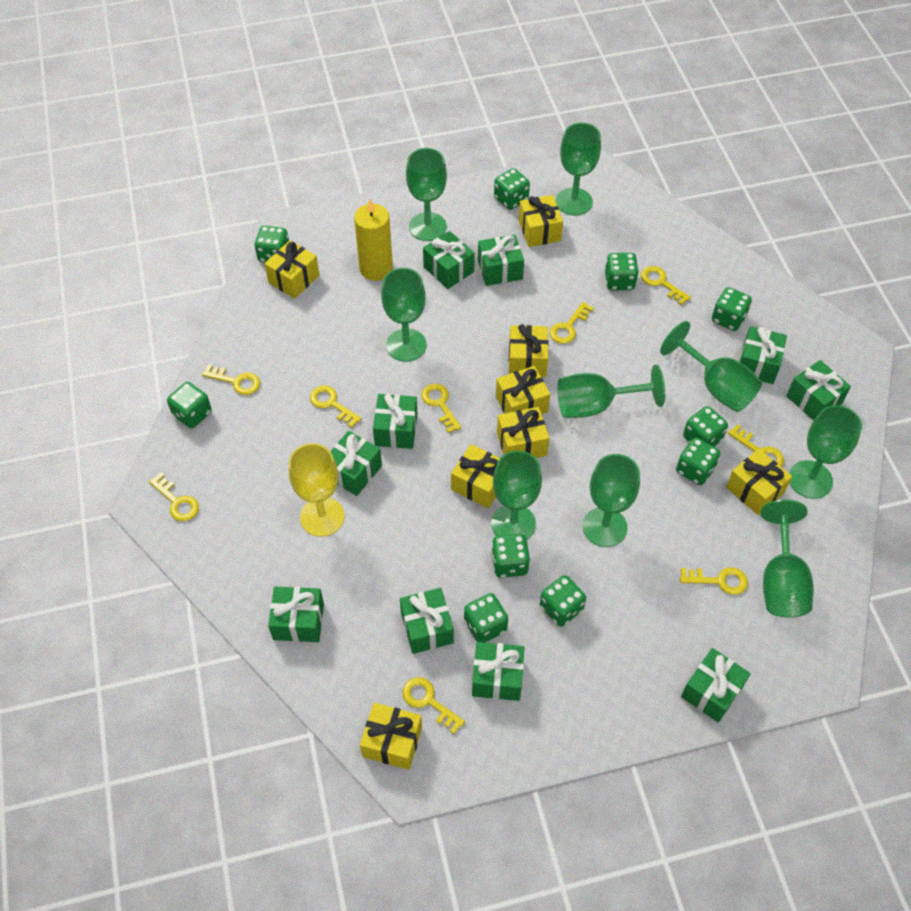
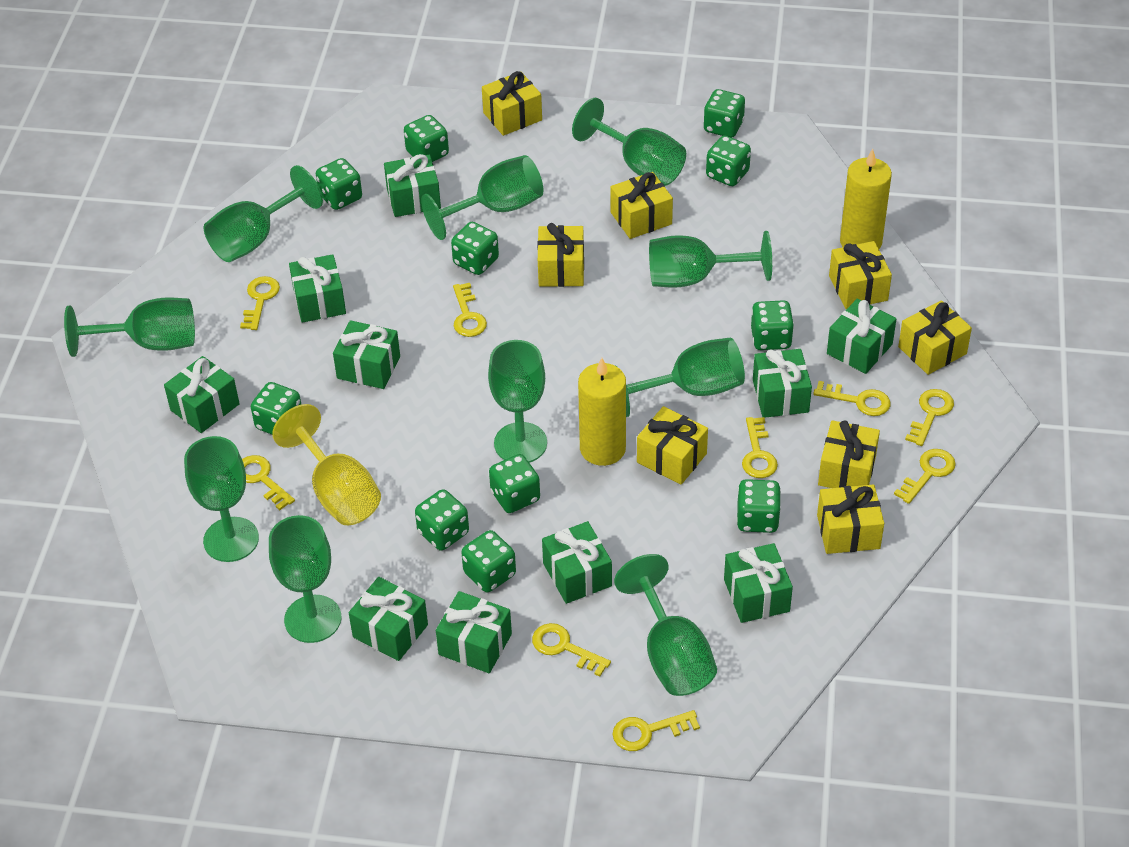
green dice: [167,382,212,428] [254,226,289,263] [464,593,508,642] [491,534,530,578] [494,168,530,210] [540,575,586,627] [605,253,639,291] [676,438,721,485] [683,406,728,446] [712,287,752,331] = 10 -> [251,382,302,434] [316,158,362,210] [404,115,449,162] [415,489,469,551] [451,222,499,275] [461,530,516,592] [489,454,540,513] [704,89,745,138] [706,135,751,186] [736,479,781,533] [751,300,794,350] = 11
green goblet: [381,268,427,362] [406,148,447,241] [491,450,542,540] [556,123,601,216] [557,365,665,418] [583,454,640,547] [660,321,762,412] [760,500,814,617] [789,405,862,499] = 9 -> [64,297,195,357] [184,436,259,562] [204,165,323,262] [269,515,342,643] [421,155,544,240] [488,340,547,463] [572,98,686,186] [614,554,717,696] [626,338,745,417] [649,231,772,288] = 10
yellow candle: [354,199,393,281] = 1 -> [578,358,626,466] [840,149,892,249] = 2

